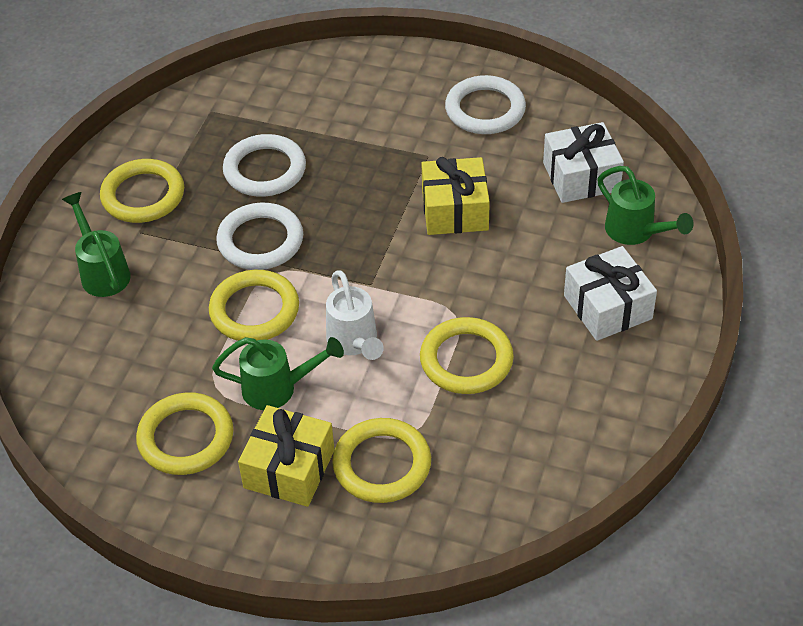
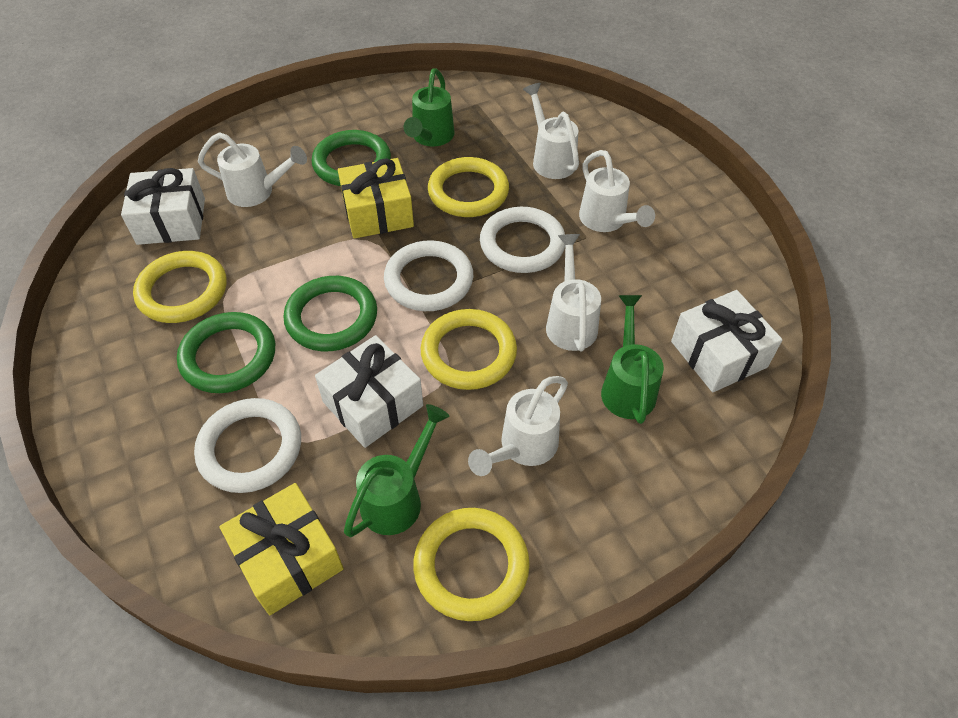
green ring: none = 0 -> [177,312,275,393] [283,276,377,351] [312,130,391,186] = 3
white gift: [543,122,624,203] [564,246,657,341] = 2 -> [121,168,205,245] [315,335,423,448] [671,290,783,392] = 3
white watering can: [326,270,384,360] = 1 -> [198,132,307,207] [468,376,568,476] [523,83,579,179] [546,234,601,351] [579,150,655,232] = 5
yellow ring: [100,159,184,223] [136,392,233,475] [209,270,299,341] [332,418,431,503] [420,317,514,394] = 5 -> [133,251,226,323] [413,508,530,621] [421,309,517,390] [428,157,509,217] = 4

